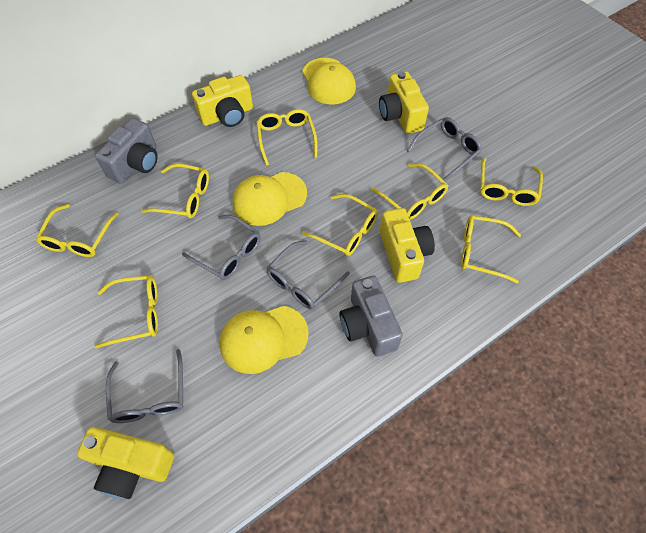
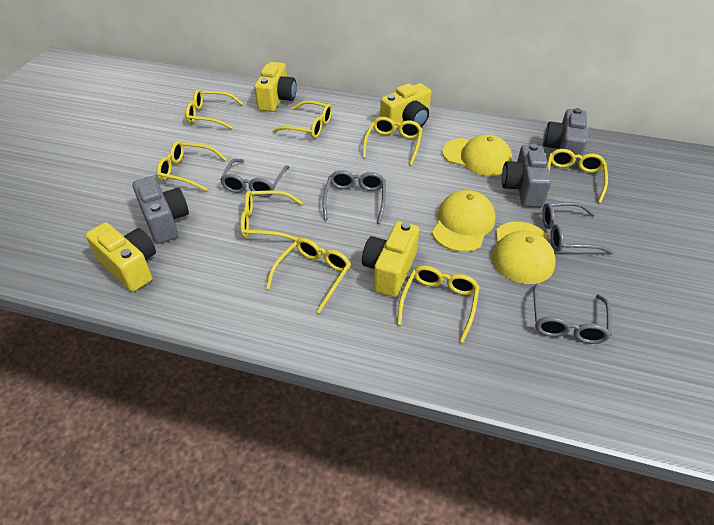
grey camera: [95,118,158,184] [340,276,403,357] = 2 -> [132,176,189,244] [502,144,551,207] [543,108,587,166] = 3

